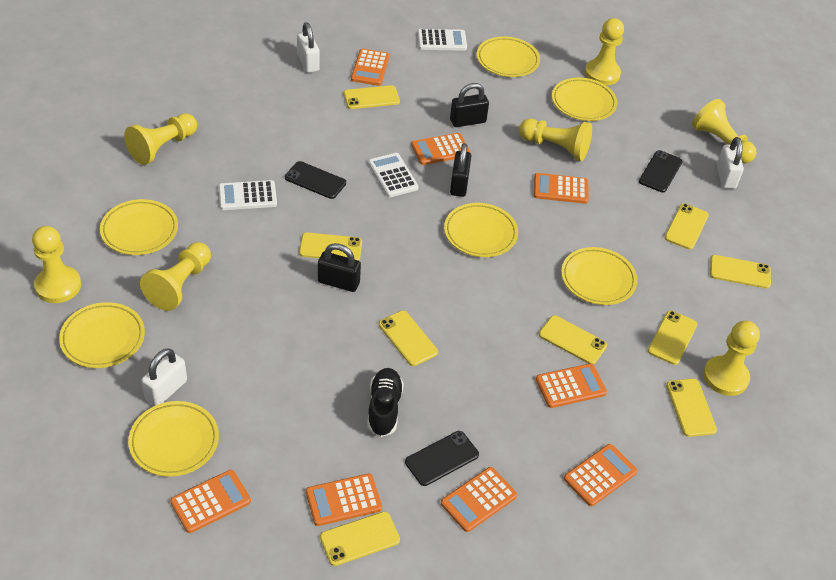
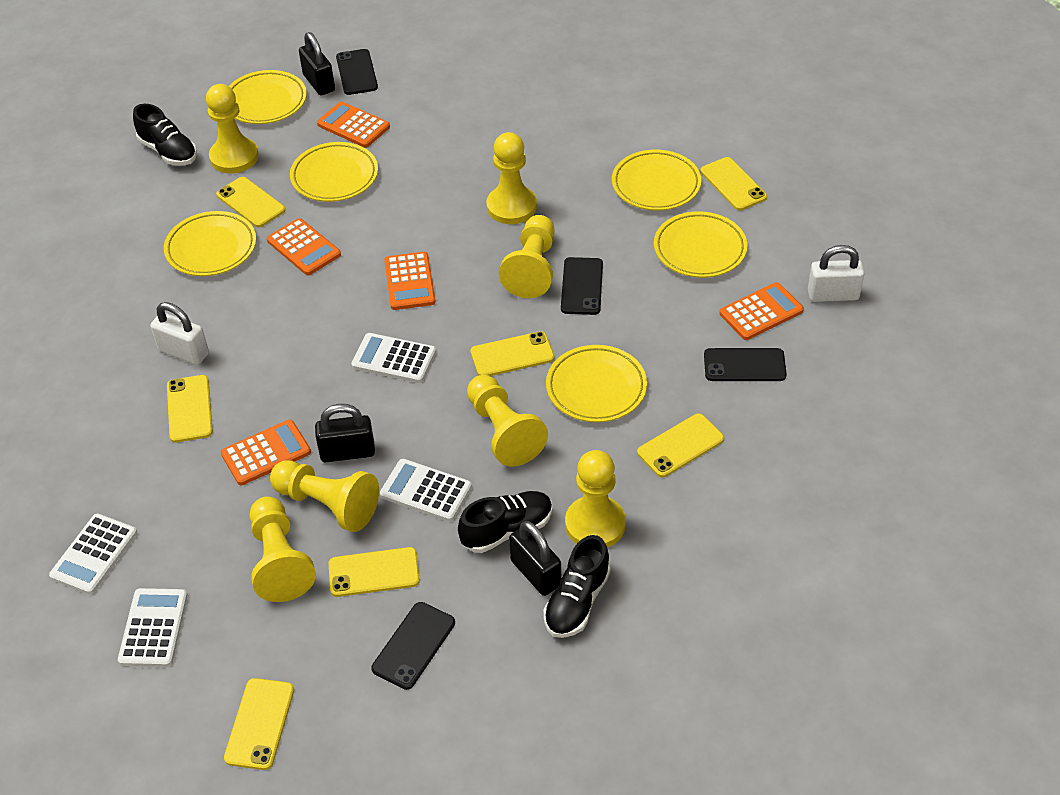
black phone: [285,161,346,199] [405,431,479,486] [639,150,683,193] = 3 -> [336,49,378,95] [371,602,455,690] [561,257,603,315] [704,348,786,381] = 4
black shoe: [367,368,404,437] = 1 -> [133,104,197,166] [458,491,553,553] [543,535,611,638] = 3
orange calculator: [170,470,251,533] [306,474,382,526] [351,49,390,86] [411,133,471,165] [441,467,517,532] [534,173,589,204] [536,363,607,408] [563,444,638,506] = 8 -> [221,419,311,485] [267,218,341,275] [317,101,390,148] [384,252,436,310] [720,282,804,340] = 5
white calculator: [219,180,277,210] [368,153,419,197] [417,29,467,51] = 3 -> [49,514,137,595] [118,588,188,667] [351,333,436,383] [380,459,472,522] = 4
white padlock: [141,348,187,406] [297,22,320,73] [717,137,744,189] = 3 -> [150,302,209,365] [808,245,865,302] = 2
yellow phone: [299,233,362,261] [320,511,400,566] [344,85,400,109] [379,310,438,366] [539,315,607,364] [648,311,697,365] [665,203,709,250] [666,379,717,437] [710,255,771,288] = 9 -> [167,375,213,443] [216,177,286,227] [224,678,294,770] [328,547,420,597] [470,331,555,376] [637,414,724,477] [700,157,767,211] = 7
yellow plate: [59,302,145,368] [100,199,178,255] [128,401,219,477] [444,203,518,257] [477,37,540,77] [552,78,617,121] [561,247,638,305] = 7 -> [164,211,256,276] [229,70,307,124] [290,142,378,202] [546,345,647,422] [612,150,701,211] [654,211,748,278] = 6

